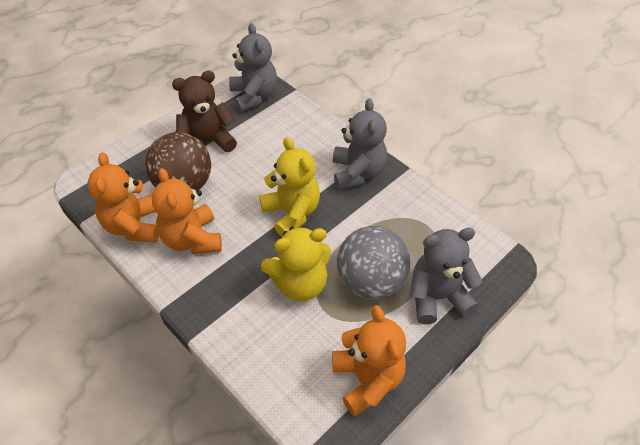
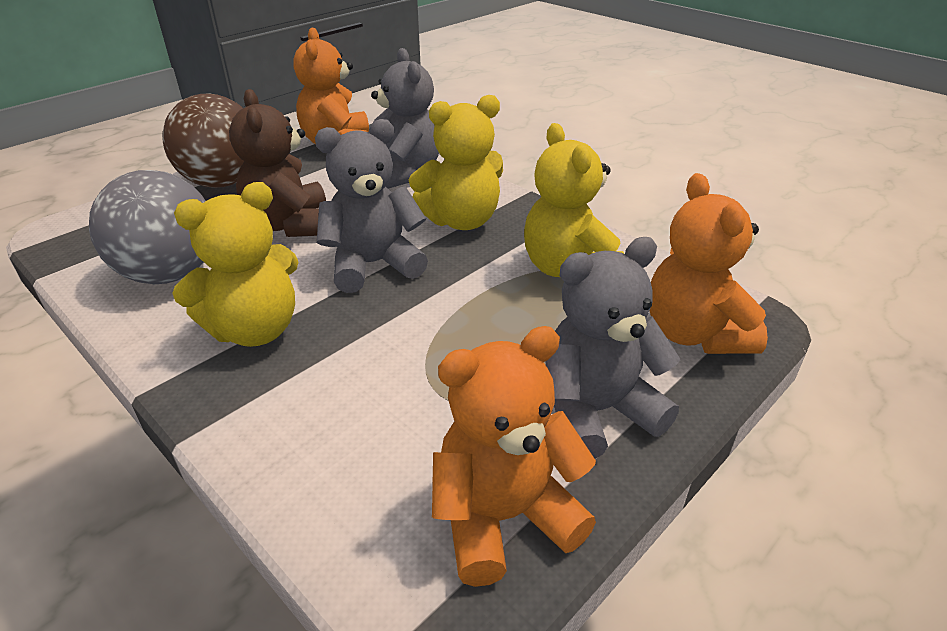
yellow teddy bear: [259,137,320,237] [261,226,331,301] = 2 -> [172,182,298,347] [409,95,503,230] [524,123,624,277] = 3

